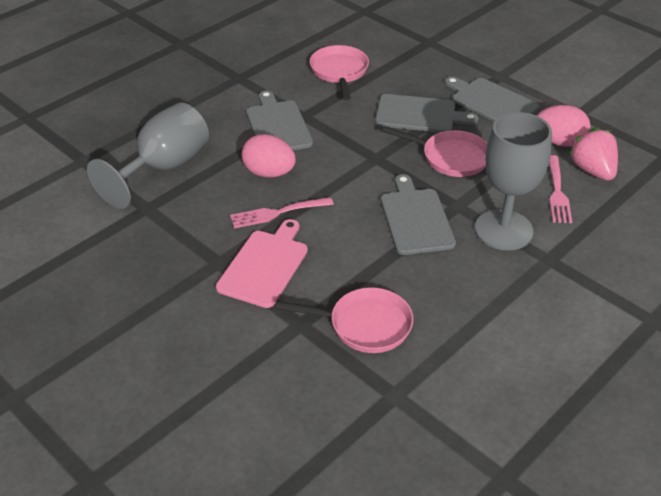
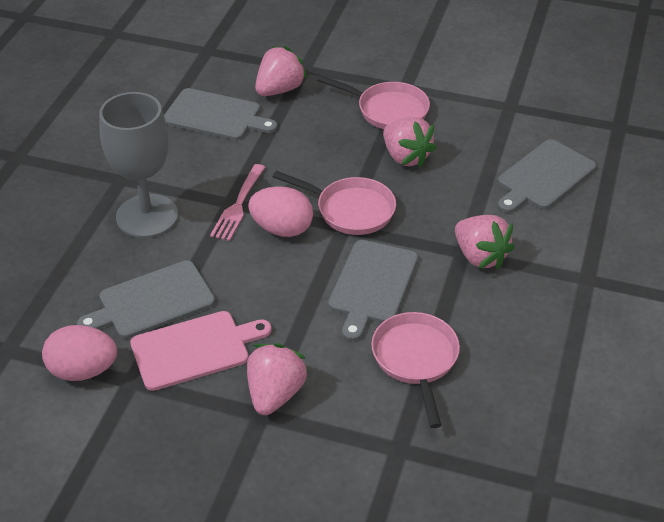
grey goblet: [87,102,209,209] [475,112,552,250] = 2 -> [99,92,178,238] = 1
pink fork: [230,197,334,228] [549,155,572,223] = 2 -> [210,164,265,241] = 1
pink strawberry: [568,127,618,181] = 1 -> [247,343,309,415] [255,46,307,96] [383,117,437,168] [455,215,515,269] = 4

